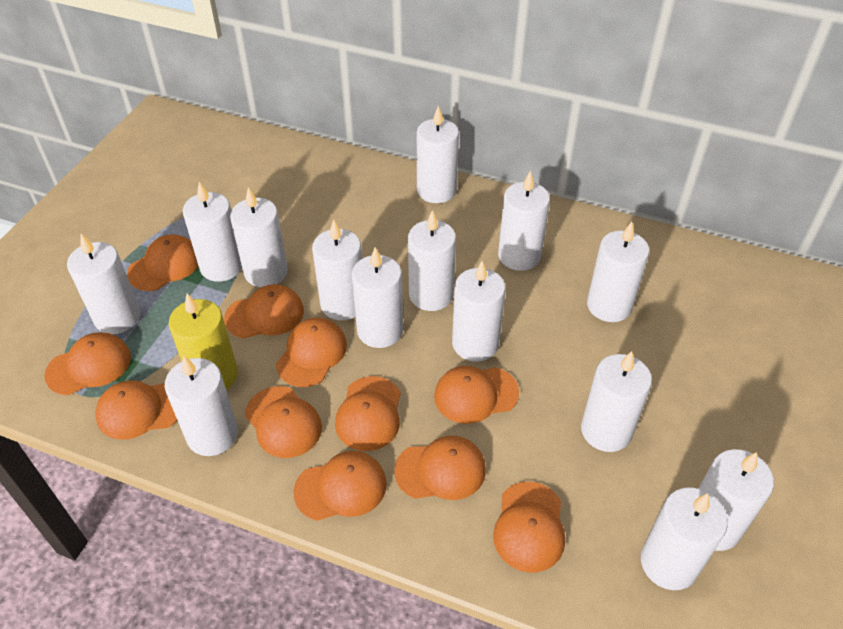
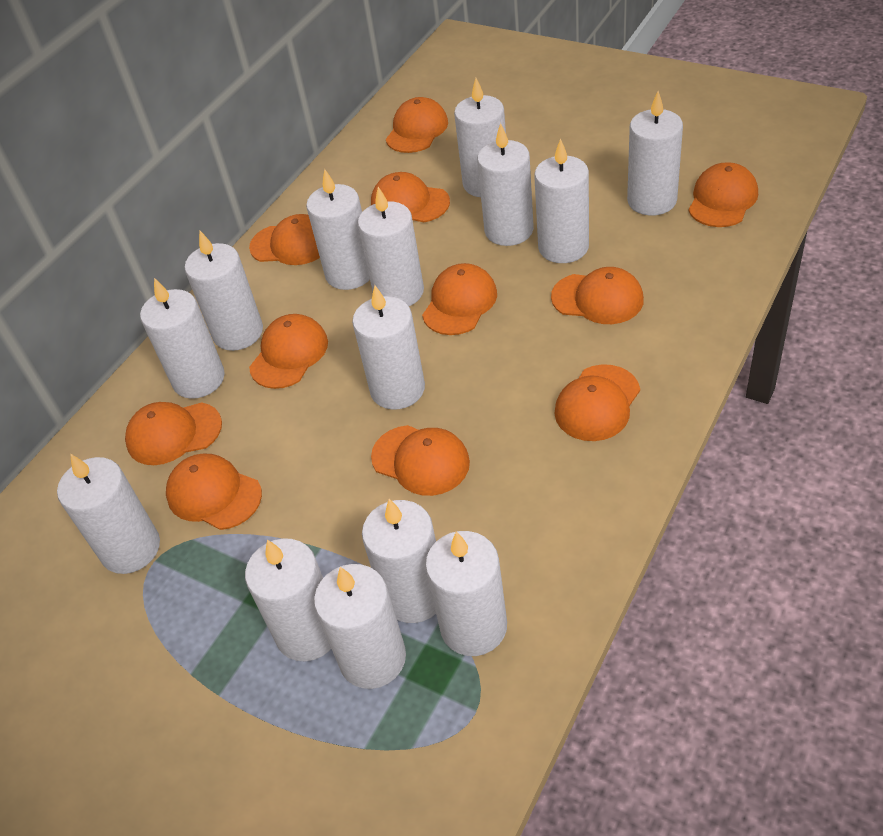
yellow candle: [169,294,238,390] = 1 -> none = 0

